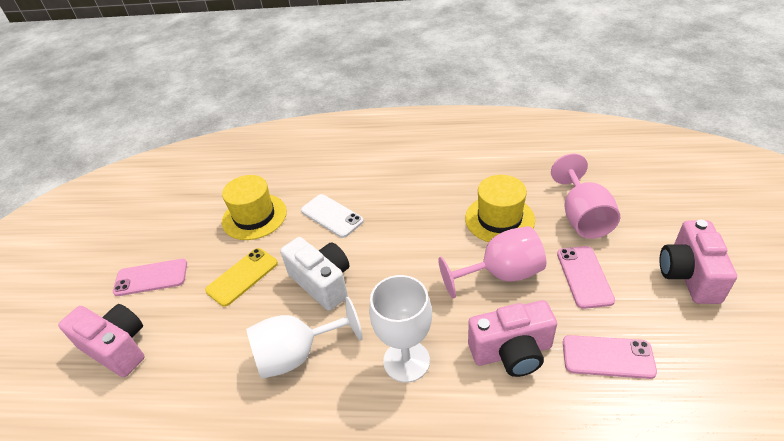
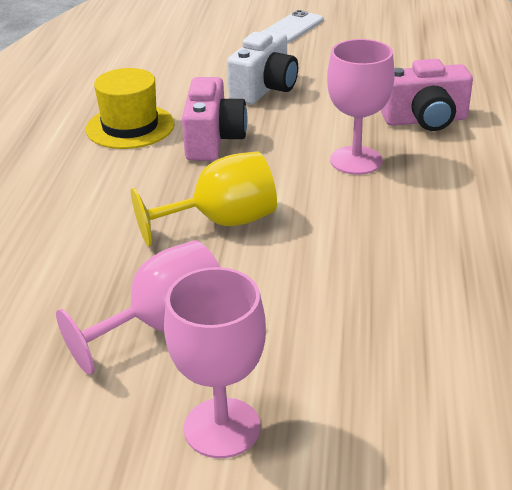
pink camera: [58,304,145,377] [468,300,557,377] [659,220,737,304] = 3 -> [182,77,247,161] [381,59,473,131] = 2
pink goblet: [438,226,546,298] [551,153,620,239] = 2 -> [56,240,220,375] [164,267,266,458] [327,39,395,175] = 3
pink phone: [113,259,187,296] [557,246,615,309] [563,335,657,379] = 3 -> none = 0
white goblet: [246,297,363,379] [369,275,432,383] = 2 -> none = 0
yellow goblet: none = 0 -> [131,151,277,246] = 1
yellow hat: [222,175,287,240] [465,175,535,242] = 2 -> [86,68,175,149] = 1
yellow phone: [205,248,278,307] = 1 -> none = 0

